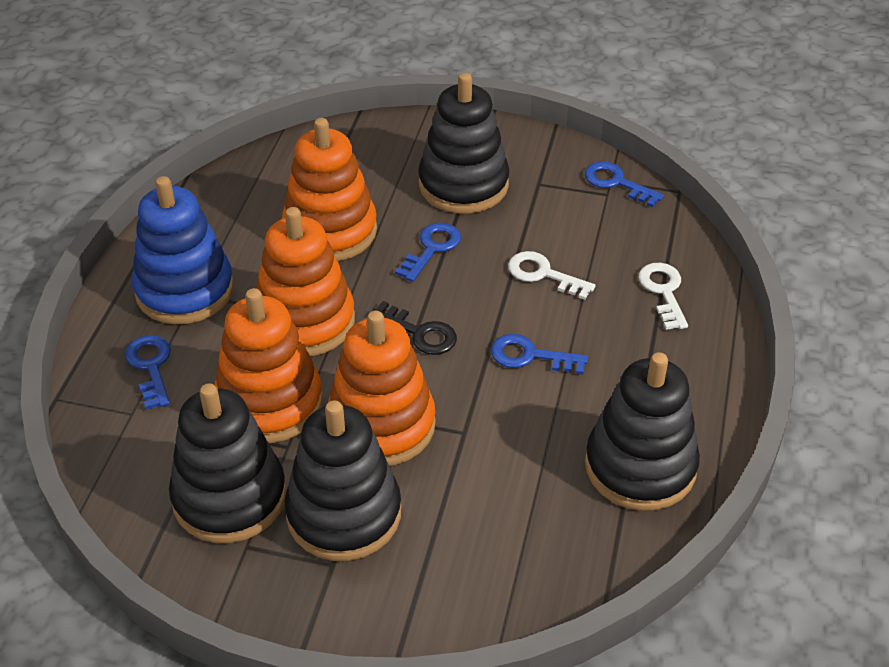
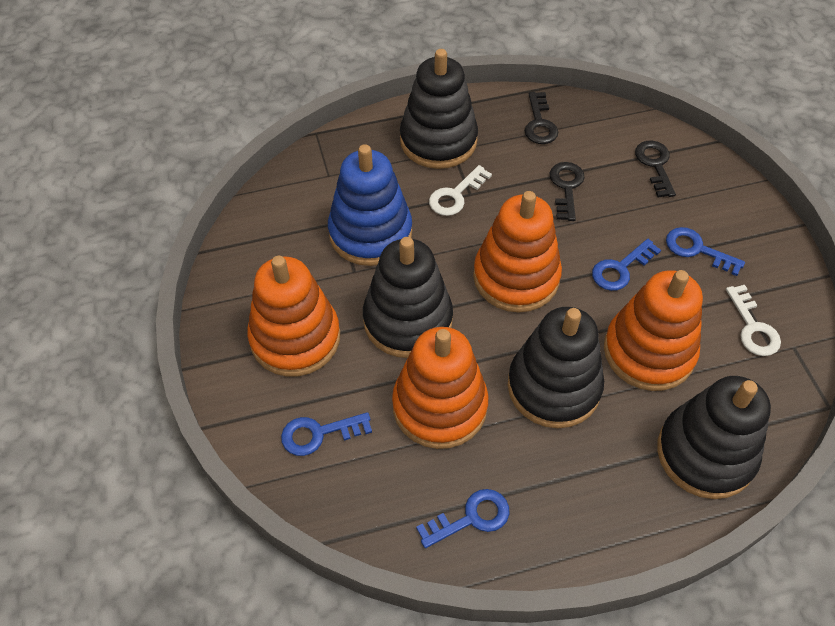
black key: [371,301,457,355] = 1 -> [525,92,558,144] [550,162,585,221] [635,141,676,197] = 3

